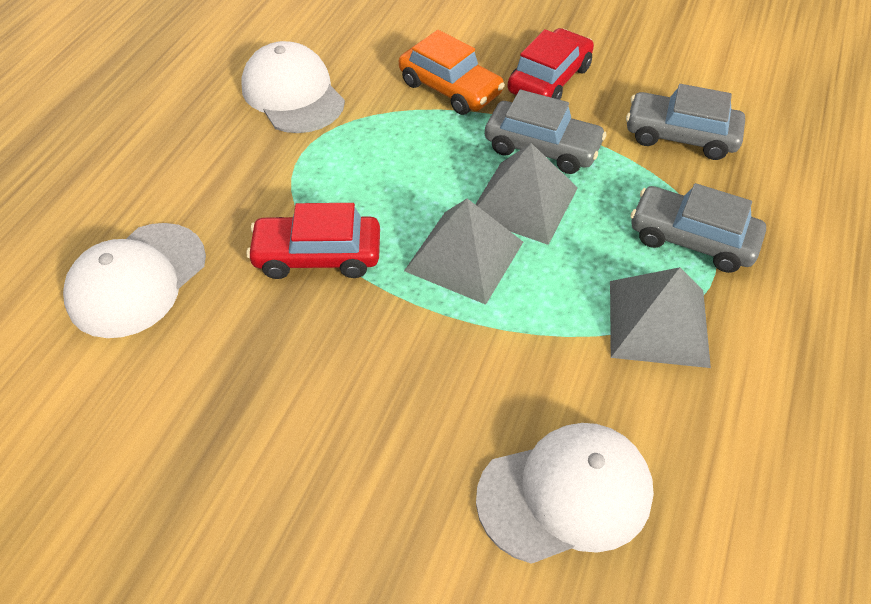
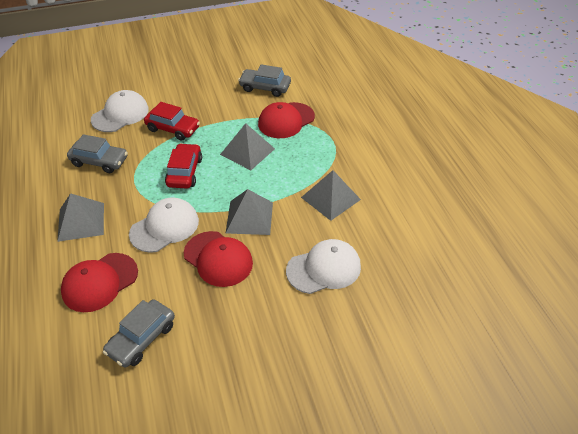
grey pyramid: [404,198,523,305] [475,143,578,245] [610,267,711,368] = 3 -> [57,193,104,242] [220,123,275,170] [226,189,273,235] [301,170,361,221] = 4
orange car: [399,30,505,115] = 1 -> none = 0
red cap: none = 0 -> [61,253,138,312] [184,231,253,287] [258,102,315,138] = 3

